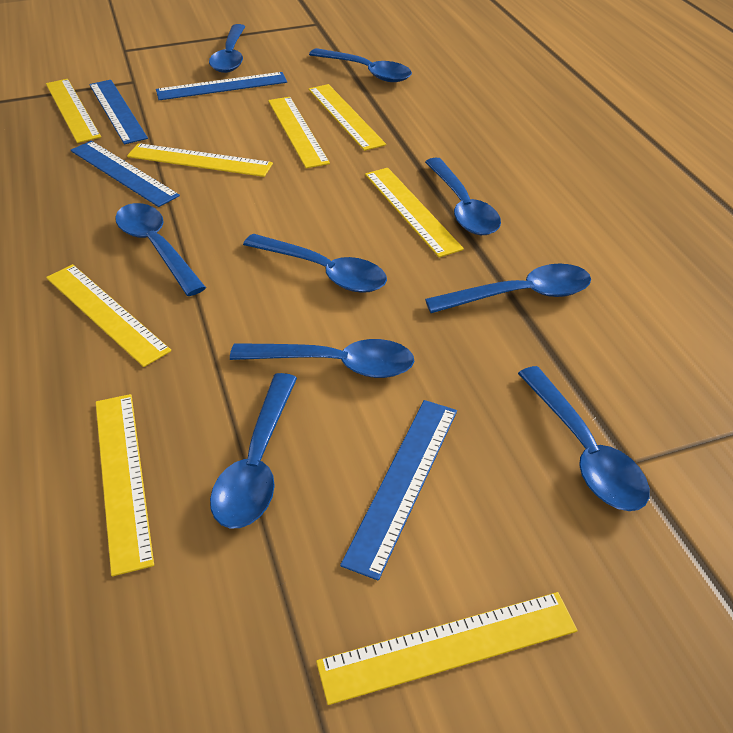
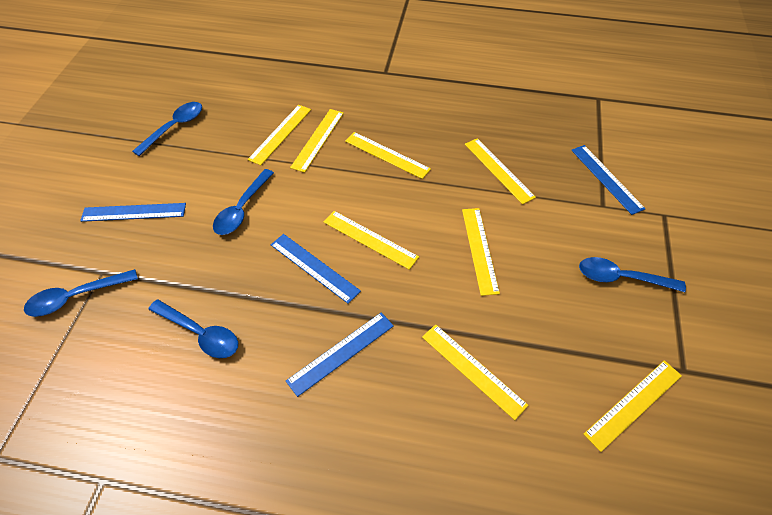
blue spoon: [115,203,206,296] [209,24,246,73] [210,373,297,528] [230,339,414,378] [243,234,387,293] [309,48,412,82] [425,158,501,235] [425,264,591,313] [518,366,650,511] = 9 -> [24,269,138,317] [132,102,202,156] [148,299,238,358] [213,169,274,235] [579,257,686,292] = 5

